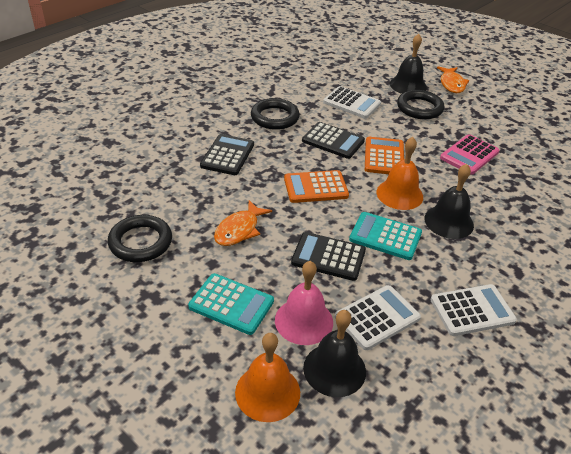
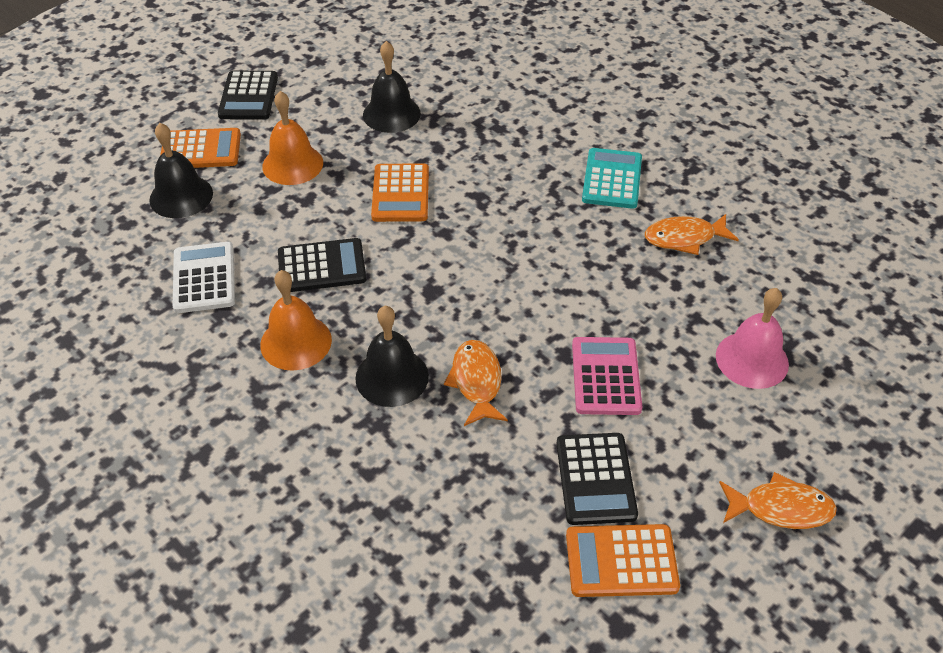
black ring: [108,215,172,262] [251,98,300,130] [397,90,444,119] = 3 -> none = 0
orange calculator: [284,170,349,203] [365,137,404,174] = 2 -> [160,128,241,168] [371,163,429,222] [566,524,680,597] = 3
orange fish: [214,200,272,246] [437,66,469,93] = 2 -> [444,340,508,426] [645,214,739,255] [719,472,837,529] = 3
turquoise calculator: [188,273,274,335] [349,212,422,260] = 2 -> [582,148,642,209] = 1
white calculator: [323,86,381,119] [335,285,421,350] [431,284,517,336] = 3 -> [173,242,235,313] = 1

